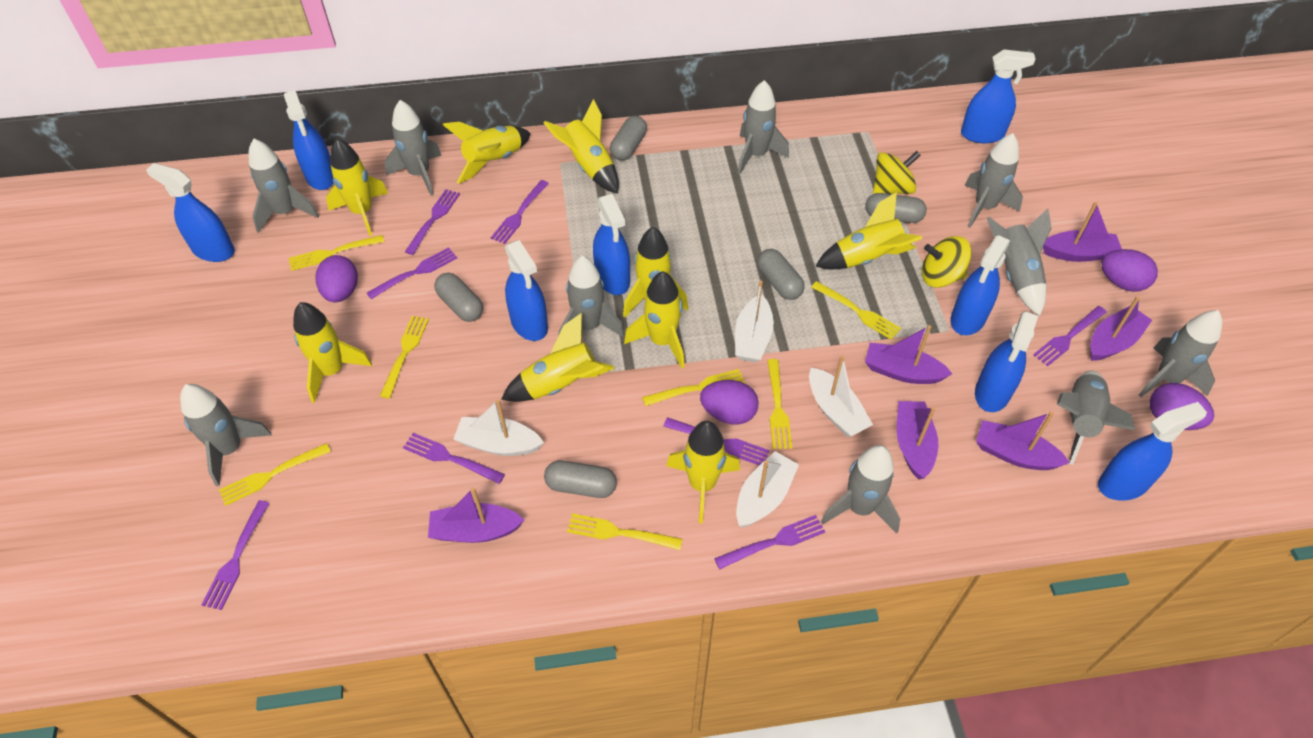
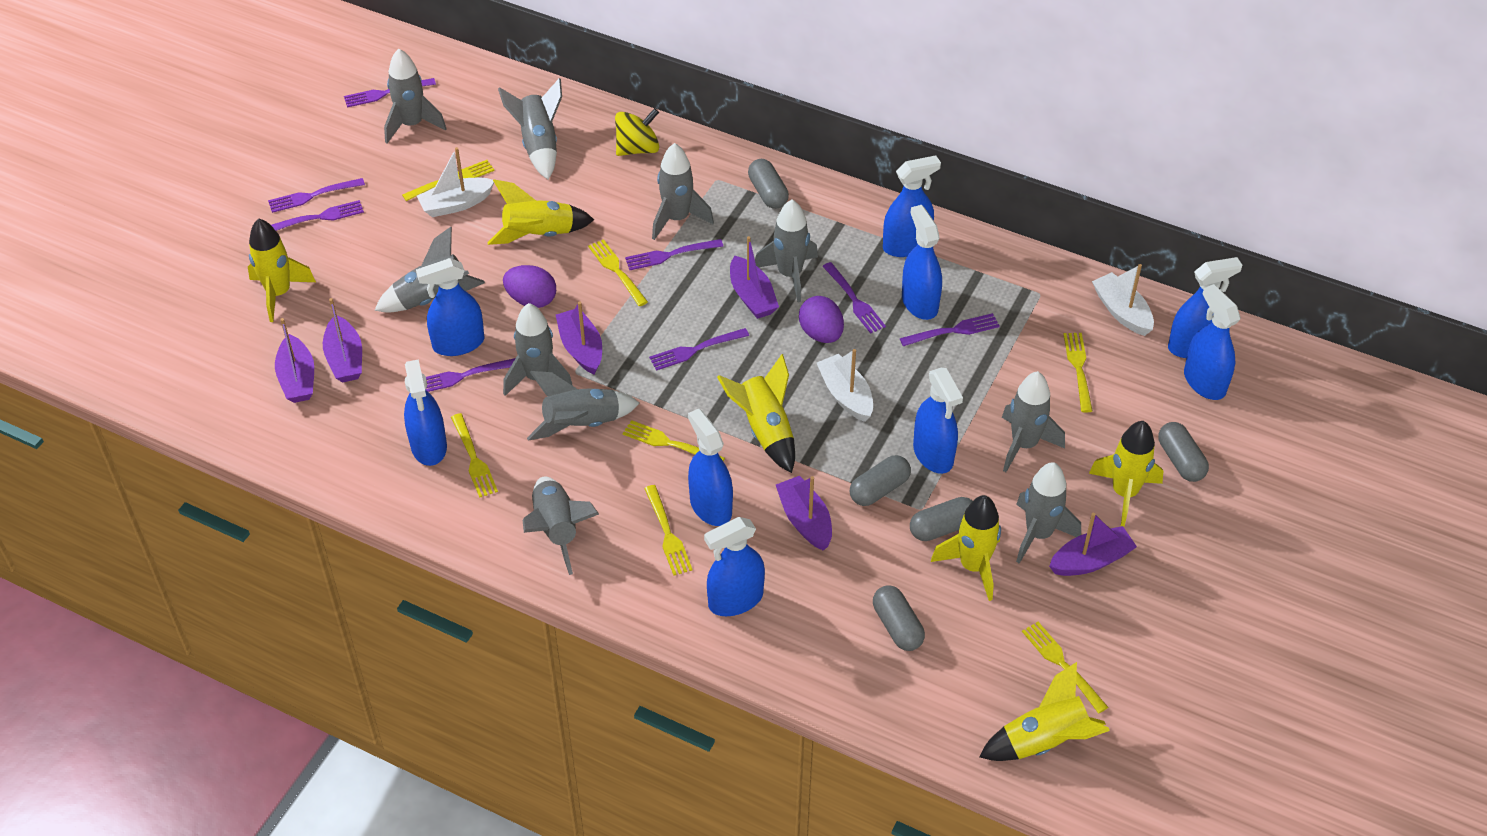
blue spray bottle: [146,163,235,262] [284,90,333,190] [505,240,548,341] [593,194,630,295] [951,235,1010,335] [961,49,1036,143] [975,311,1038,412] [1098,402,1207,501] = 8 -> [404,359,447,466] [416,258,485,356] [688,409,733,526] [704,517,765,616] [883,155,941,257] [902,205,942,320] [913,368,963,474] [1168,257,1242,358] [1184,284,1240,400] = 9
purple egg: [315,255,358,302] [700,380,759,424] [1101,249,1158,292] [1150,383,1214,430] = 4 -> [503,265,556,308] [799,296,844,343] = 2
white boat: [453,399,544,456] [735,281,774,363] [736,451,799,528] [809,356,873,437] = 4 -> [417,147,494,217] [817,349,873,422] [1092,264,1154,336] = 3
yellow rocket: [293,302,372,403] [326,138,389,236] [443,122,531,184] [501,313,615,402] [543,99,619,194] [623,227,688,317] [624,271,684,369] [666,421,740,523] [815,192,922,269] = 9 -> [248,218,316,322] [487,180,594,245] [717,354,795,473] [931,495,1001,601] [979,662,1110,761] [1089,421,1163,527] = 6
yellow spinning top: [873,151,921,194] [922,236,971,288] = 2 -> [615,108,659,156] = 1

